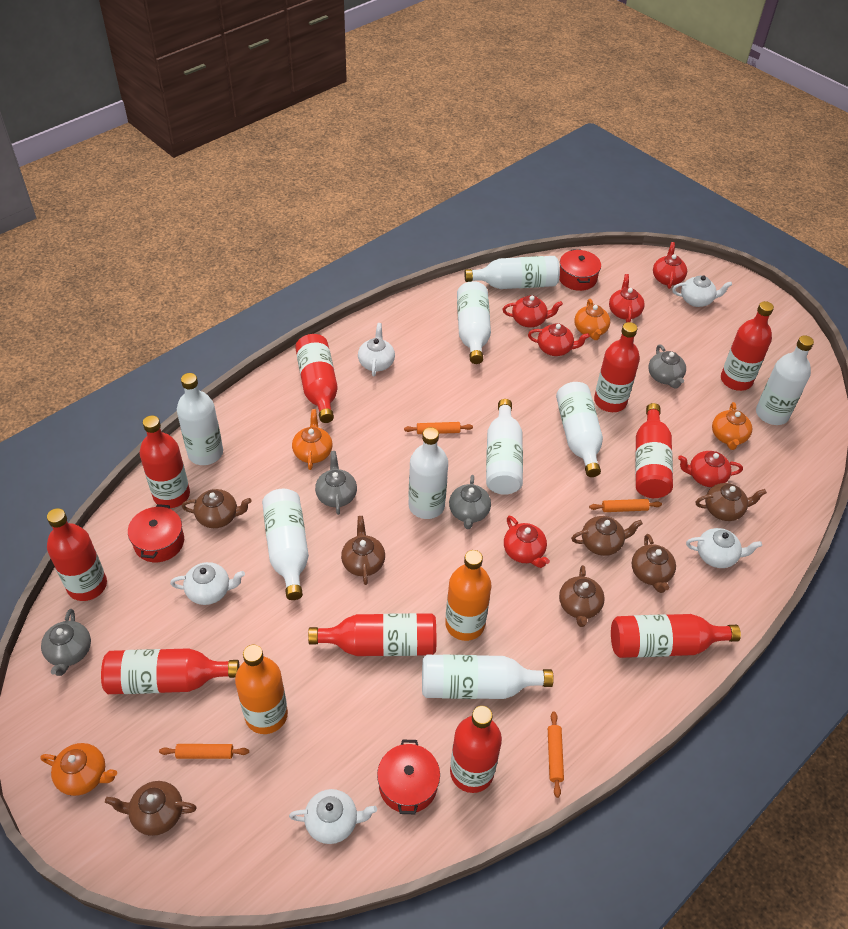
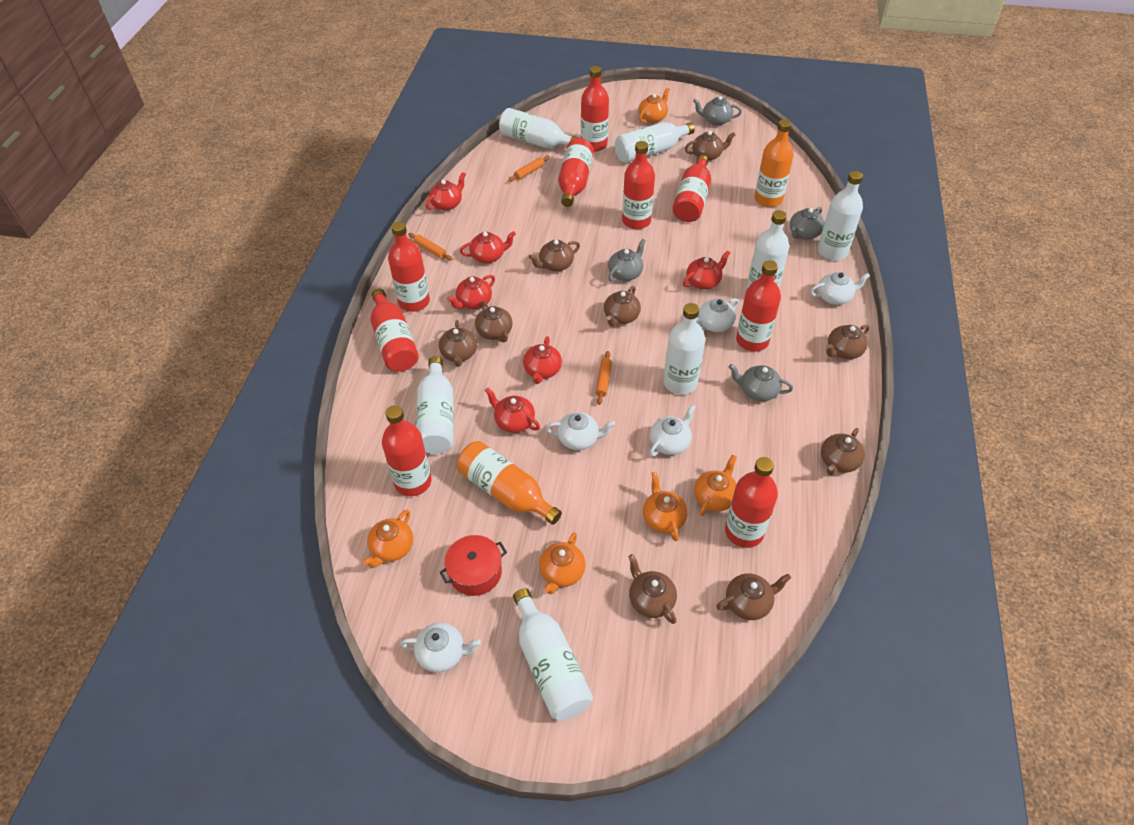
brown teapot: [105,781,197,836] [182,489,252,528] [341,516,385,585] [559,565,605,627] [571,516,643,556] [632,534,676,593] [696,483,767,521] = 7 -> [439,320,477,367] [475,301,513,342] [529,240,580,271] [604,286,641,326] [628,554,677,624] [685,131,735,161] [716,573,791,620] [821,428,865,475] [826,325,870,359] = 9
orange rolling pin: [159,744,249,759] [404,422,473,434] [548,712,564,798] [589,499,662,512] = 4 -> [408,233,452,260] [508,156,550,182] [596,351,612,405] = 3
orange teapot: [41,743,117,796] [292,409,333,470] [574,299,610,340] [712,402,752,450] = 4 -> [363,510,413,568] [539,532,586,594] [638,88,670,123] [643,472,687,541] [694,454,737,516] = 5
red bottle: [47,508,107,601] [101,648,240,694] [139,415,190,508] [295,334,338,423] [308,613,436,656] [450,706,502,793] [594,322,640,412] [611,614,741,658] [635,403,673,498] [721,301,774,391] = 10 -> [371,289,419,371] [382,405,432,496] [388,222,430,312] [558,138,594,207] [581,66,609,152] [622,141,655,229] [673,155,711,222] [725,457,778,548] [736,260,781,352] = 9
red pot: [128,504,184,562] [377,739,440,814] [559,249,601,291] = 3 -> [439,535,507,596] = 1
white bottle: [177,373,223,465] [262,489,309,600] [408,427,448,519] [422,654,554,699] [457,281,491,364] [464,256,560,289] [486,399,523,495] [556,382,603,477] [756,335,814,425] = 9 -> [416,356,454,454] [499,108,578,148] [513,588,593,721] [615,122,695,163] [663,303,705,395] [746,210,789,289] [818,171,863,260] = 7

